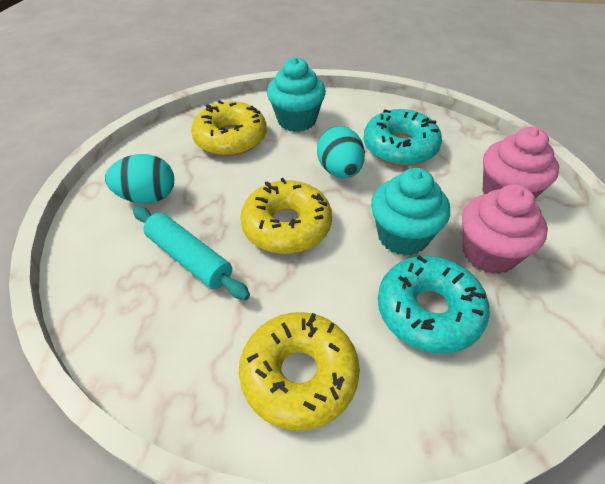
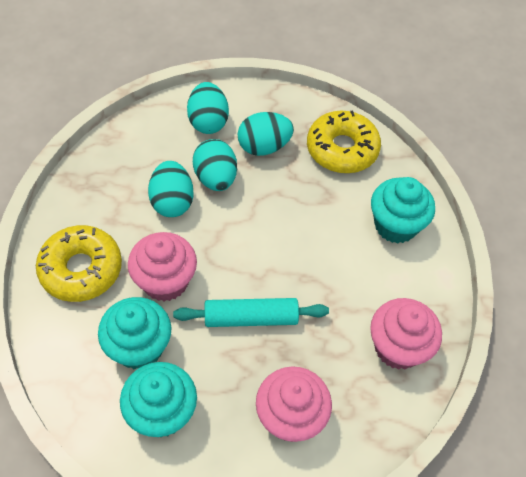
pink cupcake: [462,184,548,274] [483,127,559,199] = 2 -> [128,232,197,301] [256,366,332,442] [370,298,442,370] = 3
turquoise cupcake: [267,57,326,132] [371,168,450,256] = 2 -> [98,297,171,369] [120,362,197,438] [371,177,435,243] = 3
turquoise donut: [364,109,442,166] [378,255,490,354] = 2 -> none = 0
turquoise egg: [105,154,174,203] [317,126,365,178] = 2 -> [148,161,194,217] [187,82,229,134] [193,139,237,191] [238,112,294,156] = 4
yellow donut: [191,100,267,156] [239,312,360,431] [240,178,332,254] = 3 -> [36,225,122,302] [307,110,381,173] = 2

